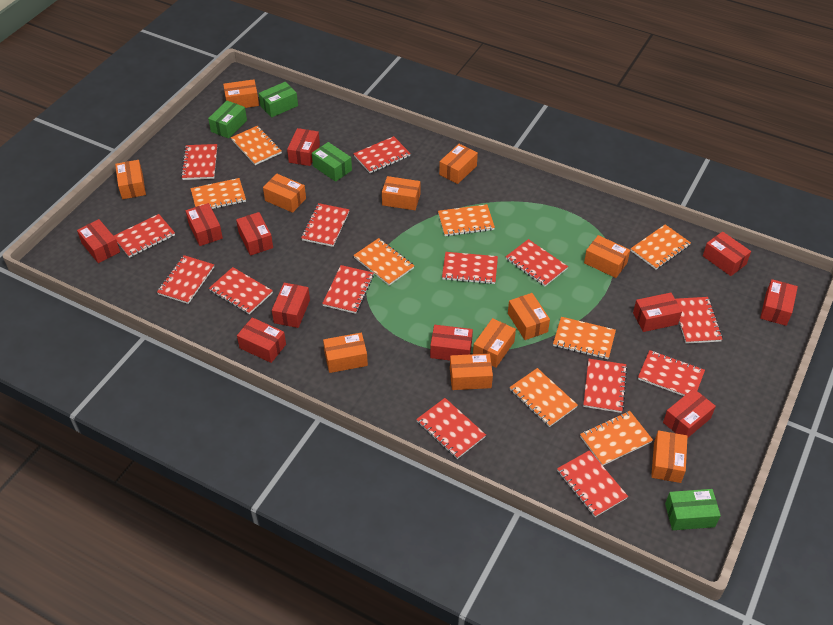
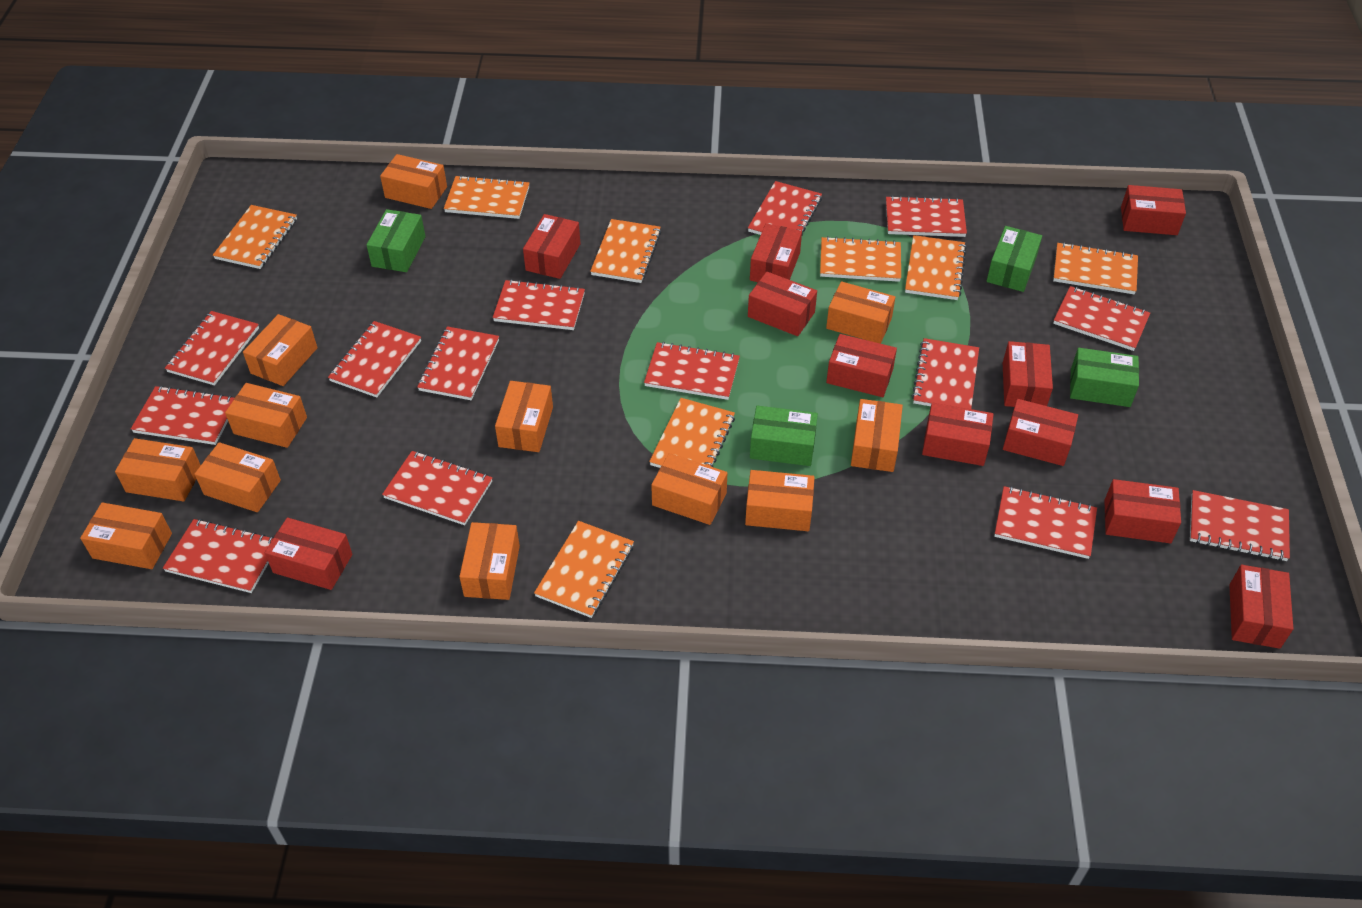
orange box: [115,160,146,199] [223,79,259,108] [263,174,306,213] [323,333,368,373] [382,176,421,210] [439,144,478,184] [450,354,493,390] [473,318,516,368] [508,293,550,340] [584,235,630,278] [651,430,688,483] = 11 -> [80,502,172,569] [115,438,201,501] [195,442,281,512] [225,383,307,448] [243,314,318,386] [380,154,447,209] [459,522,520,600] [495,381,553,452] [651,453,727,525] [745,470,815,531] [826,281,895,344] [851,399,903,472] = 12

